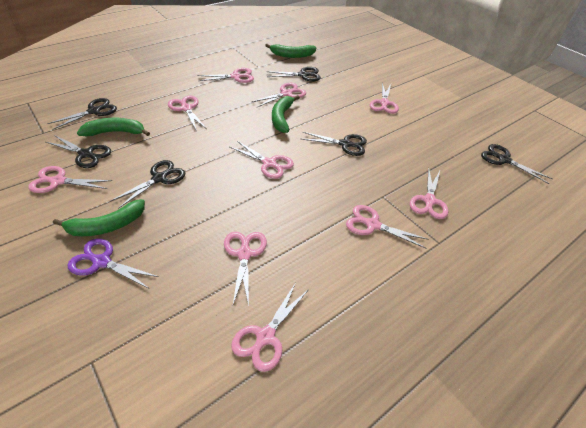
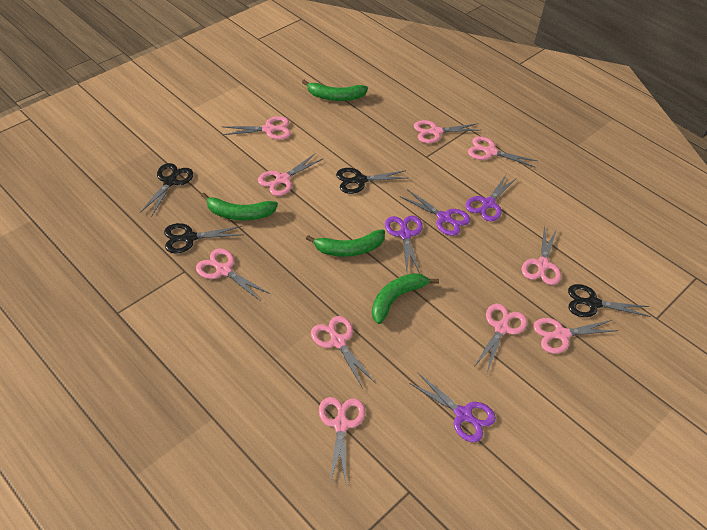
black scissors: [46,135,111,168] [47,98,117,130] [111,160,185,209] [266,67,321,82] [301,132,367,156] [481,144,553,184] = 6 -> [140,163,193,217] [164,223,244,253] [336,168,407,194] [568,284,651,317] = 4
purple scissors: [67,238,159,288] = 1 -> [385,216,423,274] [400,189,470,236] [409,373,496,442] [465,175,517,221] = 4

